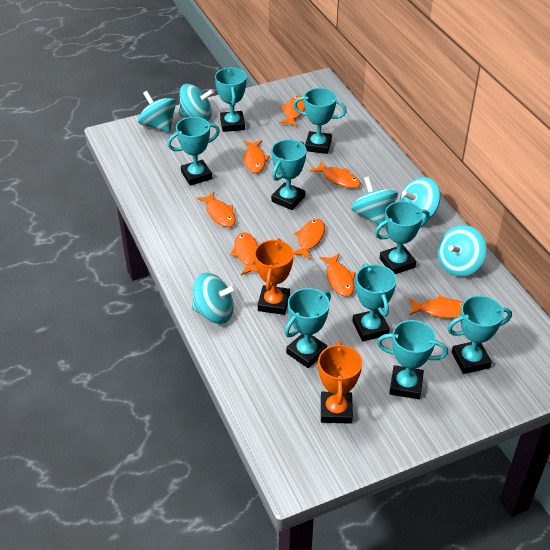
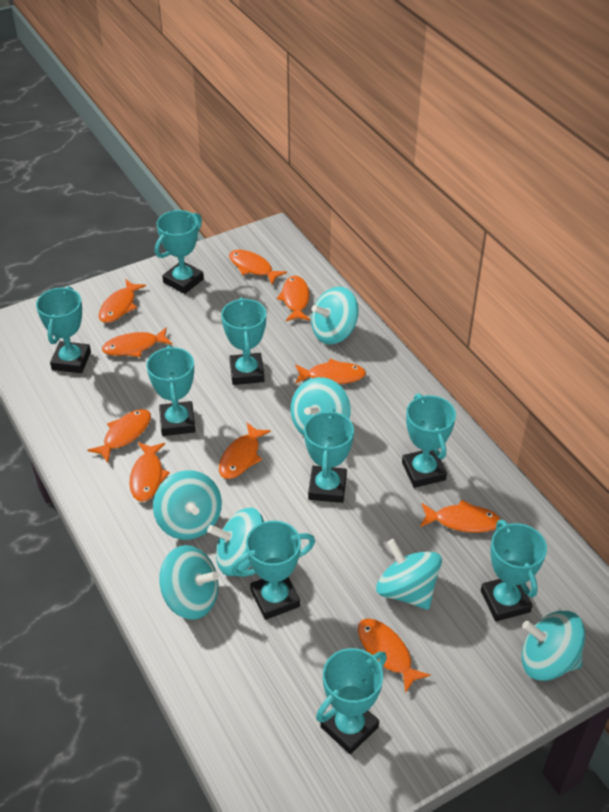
orange fish: [197,192,236,227] [230,232,258,275] [244,140,270,173] [279,96,305,126] [294,219,325,260] [310,161,361,188] [319,253,356,296] [409,295,463,318] = 8 -> [88,409,151,463] [99,279,146,323] [102,327,172,357] [129,442,170,502] [219,423,271,479] [229,250,287,284] [277,276,310,321] [295,359,366,384] [358,619,431,693] [420,500,501,533] = 10
orange trophy: [254,238,294,315] [318,342,362,424] = 2 -> none = 0
turquoise spinning top: [138,91,176,133] [178,84,214,121] [192,273,237,324] [351,177,398,227] [399,177,440,221] [438,225,486,277] = 6 -> [153,470,222,540] [159,545,219,620] [207,508,264,576] [291,377,351,436] [311,287,359,345] [376,539,442,610] [522,611,585,681] = 7

